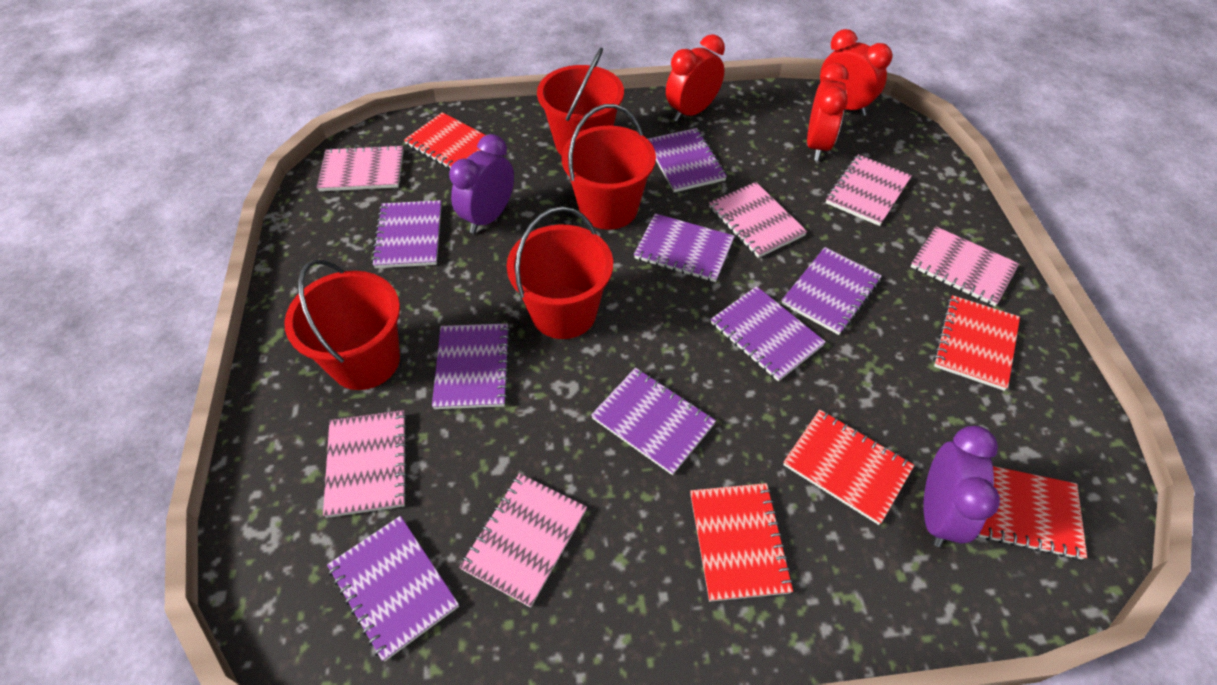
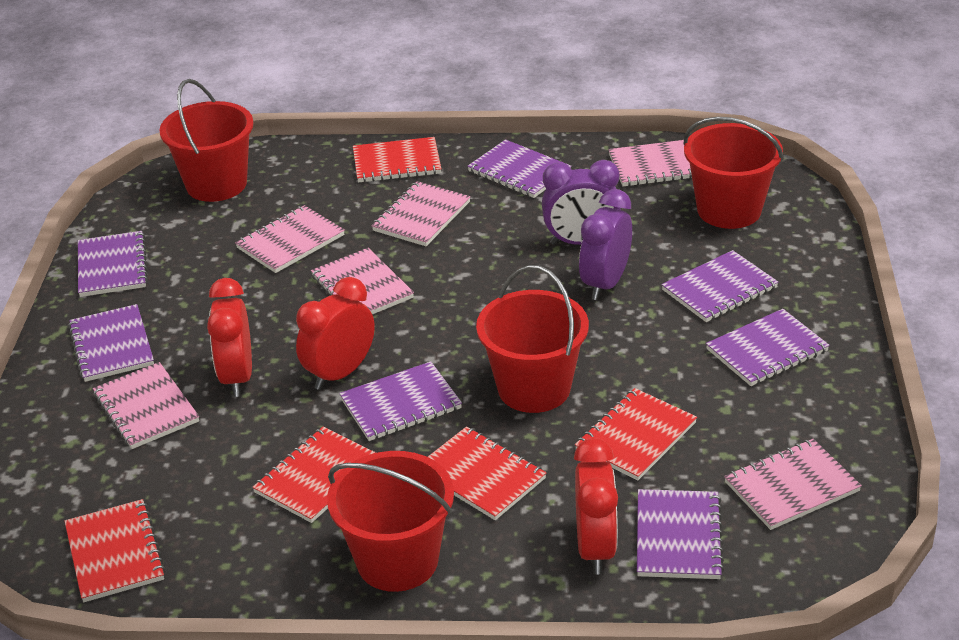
purple notebook: [327,516,459,662] [371,200,442,268] [432,323,511,409] [591,368,716,475] [634,213,735,282] [648,128,727,192] [711,286,826,381] [782,247,882,335] = 8 -> [68,304,154,382] [78,231,148,297] [339,361,462,441] [467,139,572,198] [637,489,724,579] [662,250,778,322] [706,309,830,386] = 7

